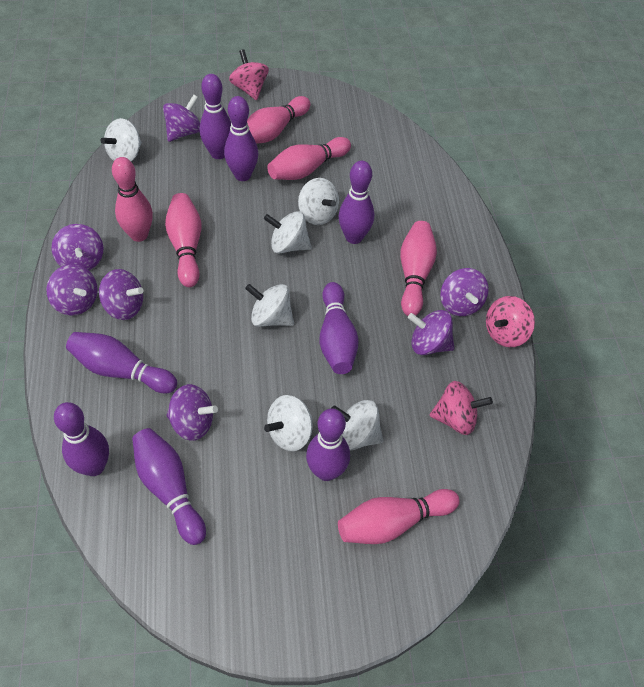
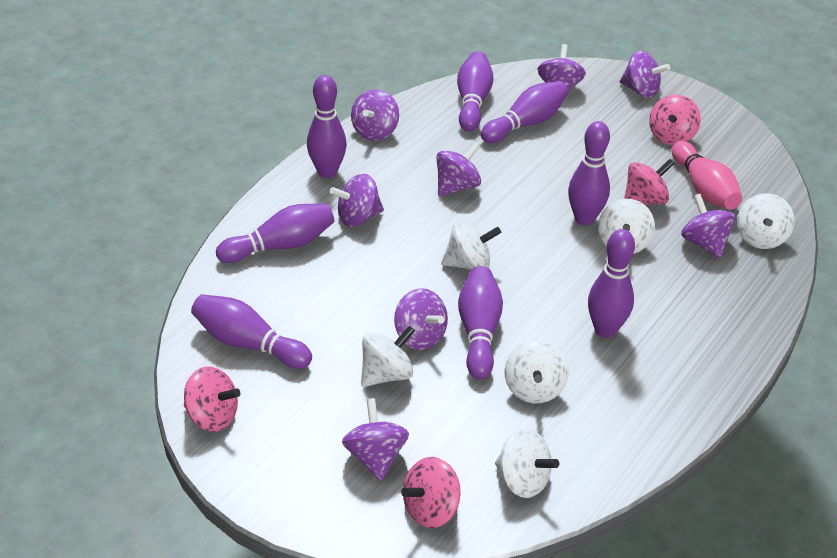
pink bowling pin: [112,157,153,242] [165,193,201,287] [247,96,310,144] [267,137,351,180] [338,489,460,544] [400,221,437,316] = 6 -> [671,141,742,210] = 1
pink spinning top: [229,49,269,100] [429,381,493,435] [486,296,535,347] = 3 -> [184,366,240,432] [401,457,461,528] [624,159,675,205] [649,94,701,145] = 4
purple spinning top: [47,264,97,316] [52,224,103,270] [99,269,143,320] [163,95,200,142] [166,384,218,441] [408,310,455,355] [440,268,489,316] = 7 -> [330,174,384,227] [342,398,409,481] [351,89,399,141] [394,288,448,350] [436,142,481,196] [537,44,586,92] [620,51,670,98] [681,194,735,259] = 8

